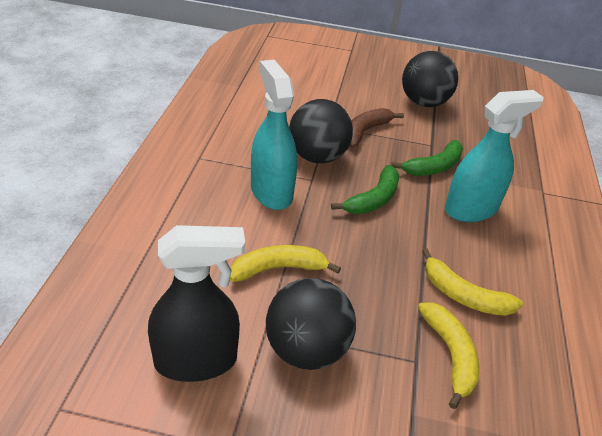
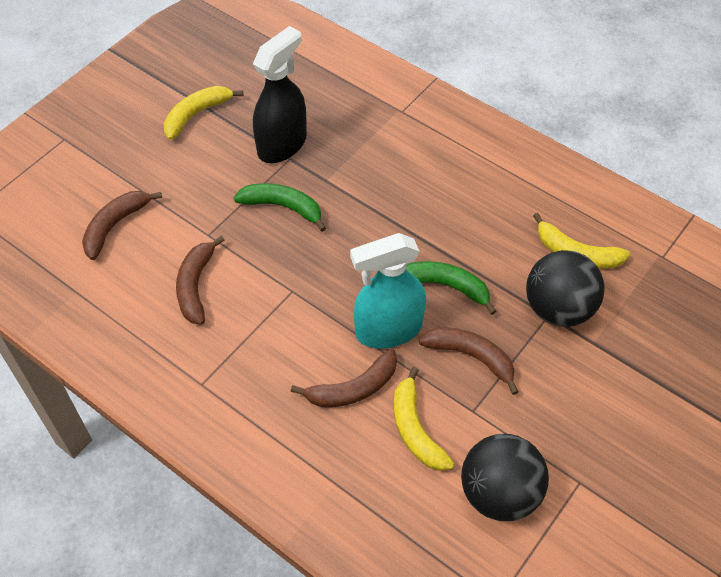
black ball: [266,278,356,370] [289,99,353,163] [402,51,458,107] = 3 -> [461,434,549,521] [526,250,604,327] = 2
brown banana: [349,108,404,148] = 1 -> [82,191,162,260] [176,236,224,325] [291,349,397,407] [419,327,519,395] = 4
turquoise spray bottle: [251,60,297,210] [445,90,544,222] = 2 -> [350,233,426,348] = 1

